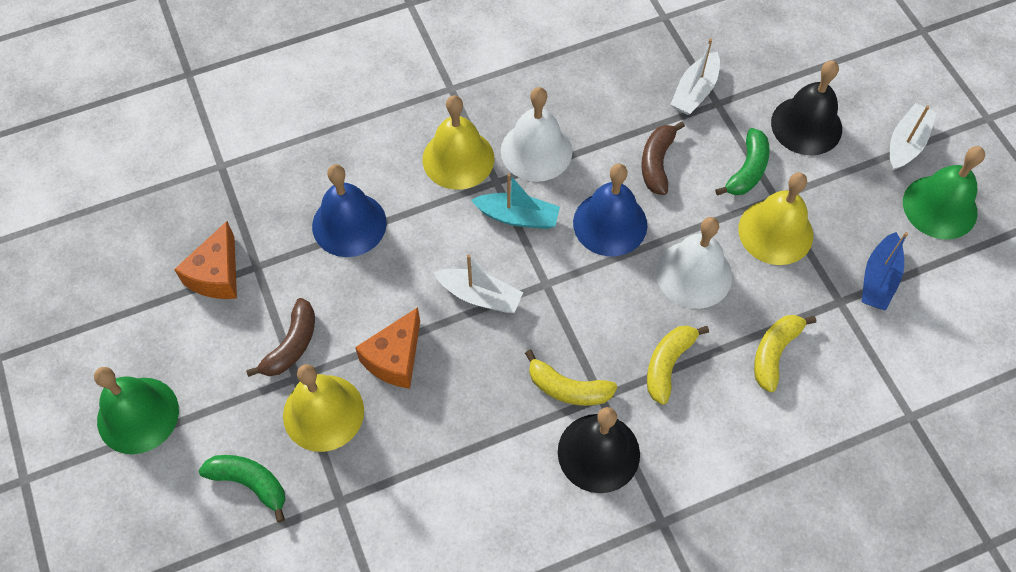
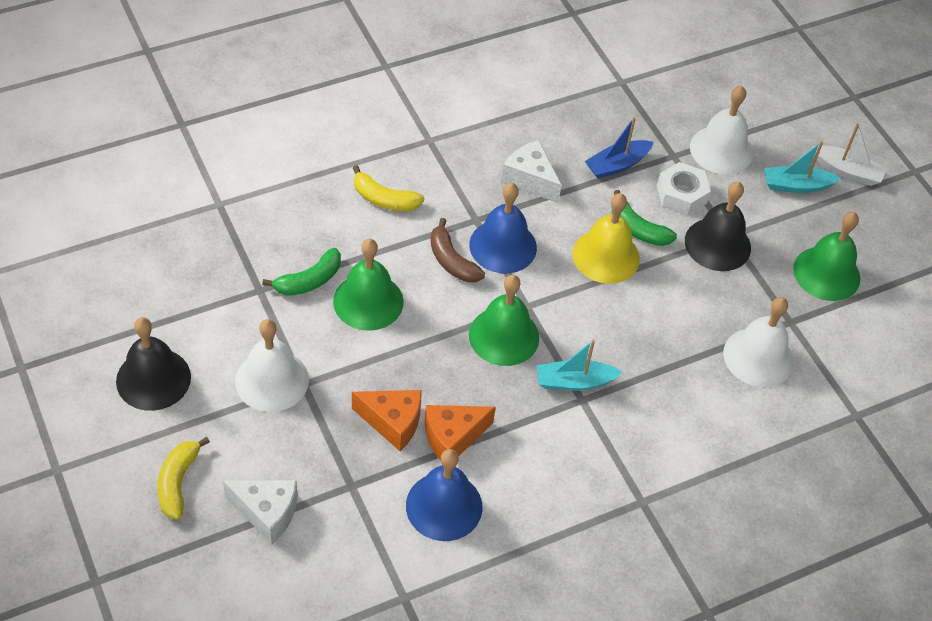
brown banana: [246,298,315,377] [641,122,685,195] = 2 -> [430,218,485,283] = 1
green bell: [94,367,179,454] [903,146,985,239] = 2 -> [333,239,404,331] [469,275,539,366] [793,212,860,301] = 3
turquoise boat: [471,173,560,229] = 1 -> [536,340,622,391] [764,141,841,193] = 2
white bell: [501,87,572,182] [656,217,732,309] = 2 -> [235,319,309,412] [690,85,753,175] [723,297,793,387] = 3
white boat: [433,255,523,313] [670,39,720,115] [890,103,937,171] = 3 -> [812,123,887,186] = 1
white cheese: none = 0 -> [223,480,297,544] [501,140,561,203] = 2
white nut: none = 0 -> [657,162,711,215] = 1
yellow banana: [525,350,617,406] [647,325,709,405] [754,315,816,392] = 3 -> [157,437,210,519] [353,165,424,211] = 2
yellow bell: [283,364,364,452] [423,95,494,190] [738,172,813,265] = 3 -> [572,193,640,284] = 1

